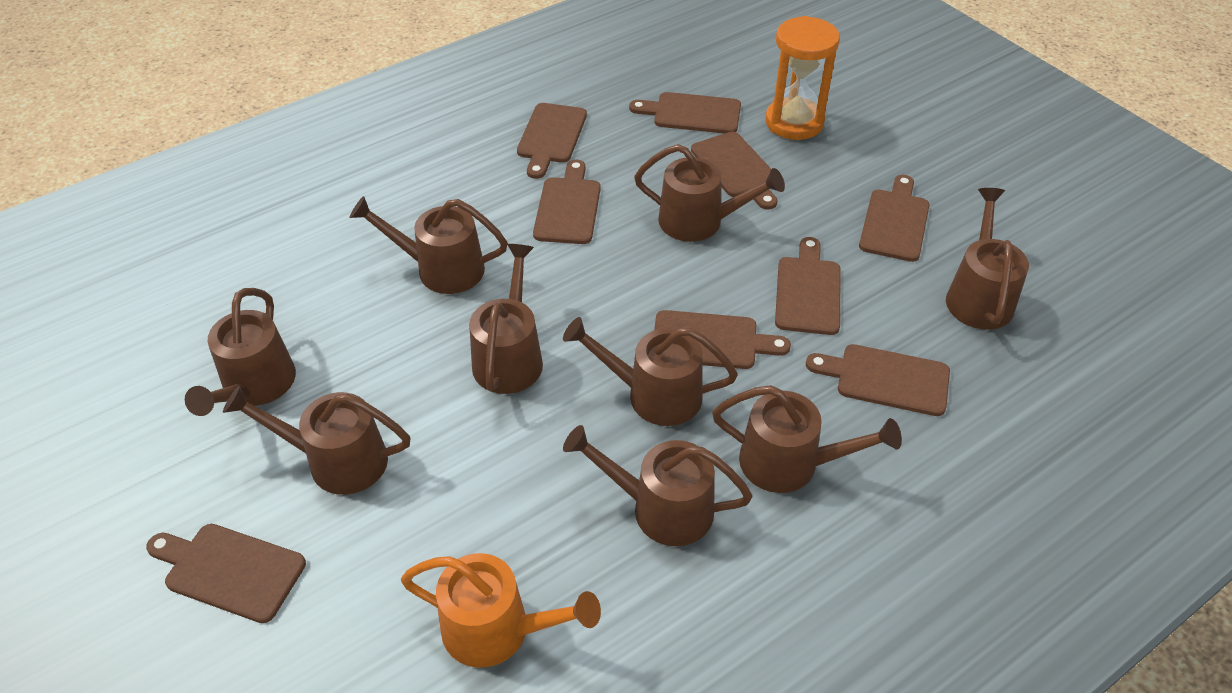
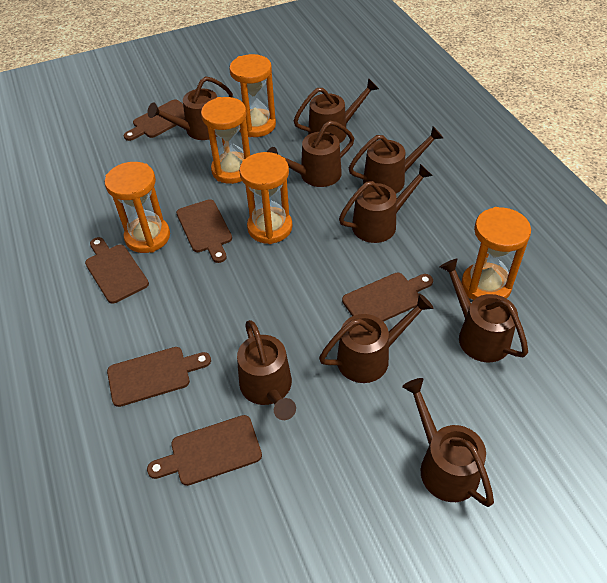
brown cutting board: [146,524,306,623] [517,103,587,179] [533,160,601,244] [629,92,741,133] [654,310,791,369] [691,132,778,210] [775,237,841,335] [806,344,950,416] [859,175,929,262] = 9 -> [85,237,149,304] [107,347,211,407] [124,99,185,141] [147,415,262,486] [176,199,232,263] [342,273,433,322] = 6
orange hourglass: [765,16,840,140] = 1 -> [105,162,170,253] [201,97,250,184] [229,54,276,137] [239,152,293,244] [461,207,531,300] = 5
orange watering can: [401,553,601,668] = 1 -> none = 0

